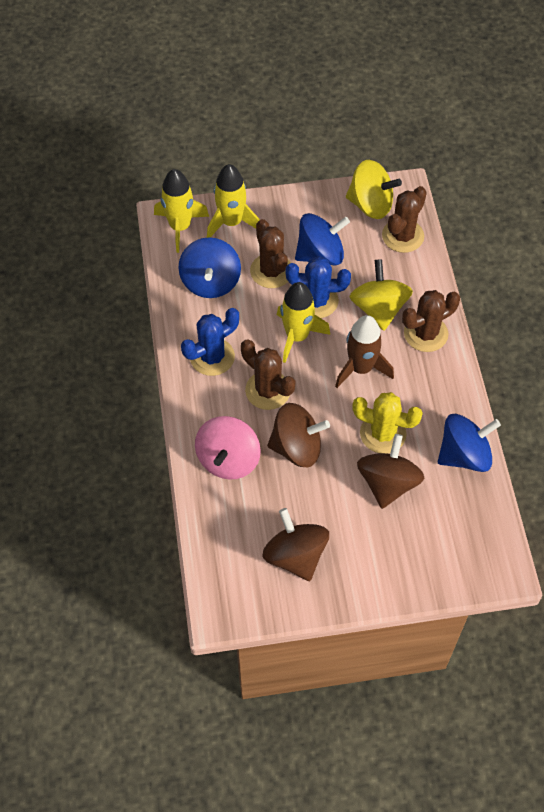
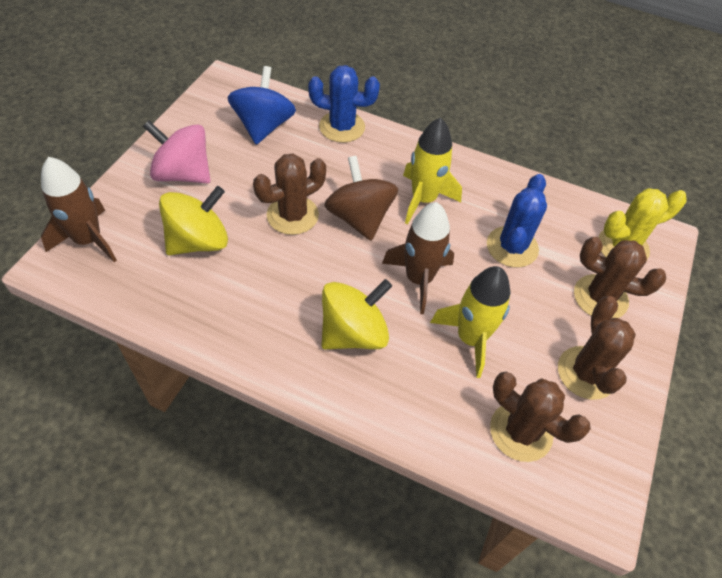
blue spinning top: [178,237,241,298] [295,213,350,265] [438,414,501,472] = 3 -> [227,66,296,145] = 1
brown rocket: [335,315,394,388] = 1 -> [41,157,117,262] [382,202,454,314] = 2
brown spinning top: [262,508,329,581] [267,403,330,467] [357,434,425,509] = 3 -> [324,156,398,241] = 1
yellow rocket: [154,169,209,253] [207,164,260,238] [277,282,330,363] = 3 -> [403,117,462,224] [430,266,510,378] = 2

